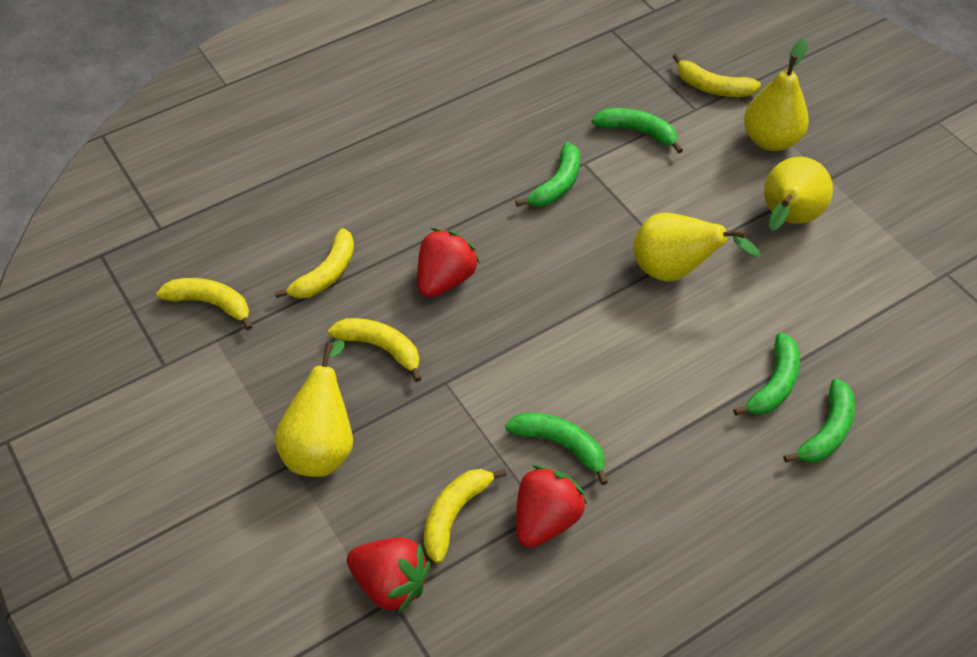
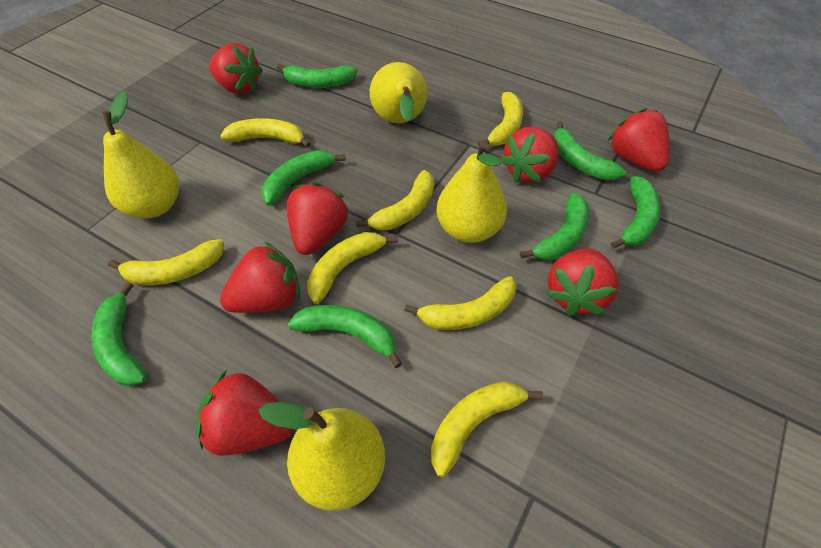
green banana: [505,413,608,485] [515,142,580,207] [592,108,683,154] [733,333,800,416] [784,378,855,463] = 5 -> [91,282,147,386] [262,150,346,206] [277,64,357,88] [288,305,402,368] [520,193,589,260] [554,121,626,181] [611,176,661,249] = 7
red strawberry: [347,537,430,615] [418,228,480,298] [516,465,587,548] = 3 -> [196,370,294,456] [209,43,263,94] [220,242,300,313] [287,182,349,255] [500,127,559,183] [545,248,619,316] [608,108,670,172] = 7
yellow banana: [156,278,253,330] [275,228,354,299] [328,318,422,382] [424,469,507,564] [673,54,761,97] = 5 -> [108,239,224,285] [220,118,311,148] [307,232,398,304] [356,170,434,230] [404,276,517,330] [431,382,543,477] [478,92,523,146] = 7

